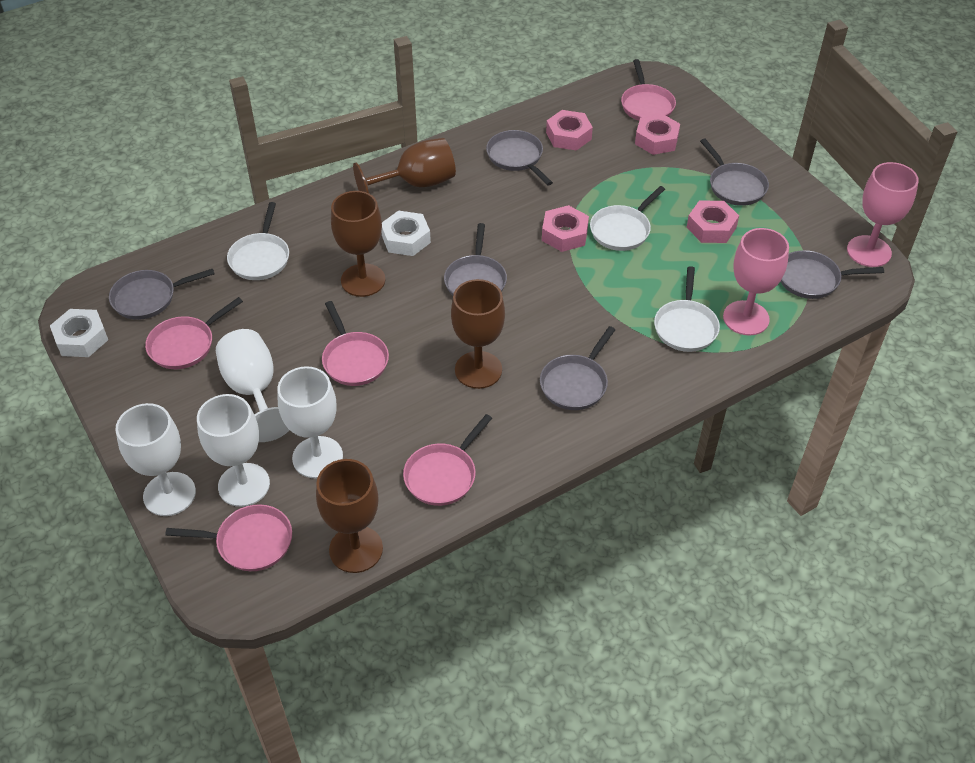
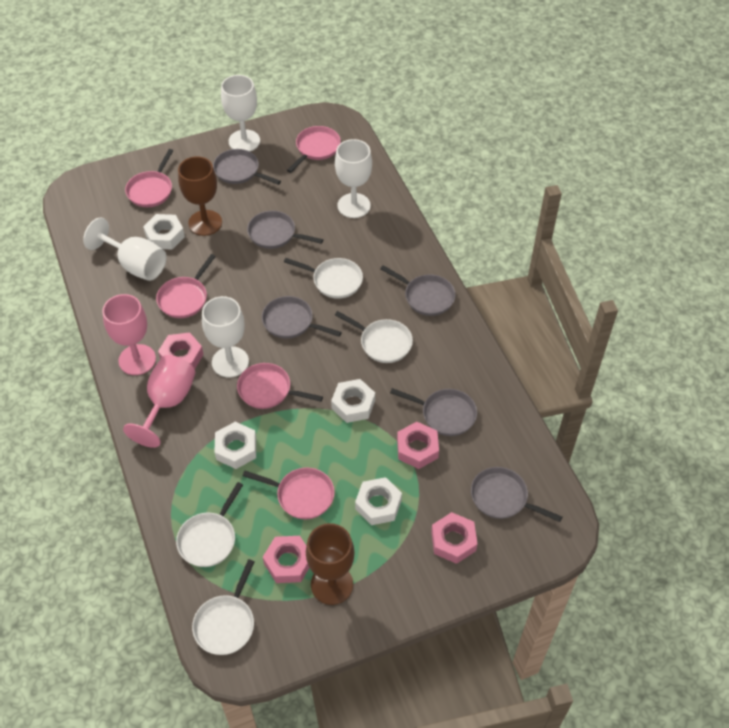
brown goblet: [316,459,383,573] [331,191,385,297] [353,138,456,193] [451,279,505,389] = 4 -> [178,156,222,236] [306,523,355,605] = 2
white nut: [50,309,108,357] [381,211,431,256] = 2 -> [143,214,185,250] [214,422,256,469] [331,379,375,423] [355,477,402,525] = 4
white pan: [227,202,289,280] [590,186,665,251] [654,266,720,352] = 3 -> [176,482,243,567] [192,559,254,655] [284,258,363,299] [335,311,413,363] = 4

